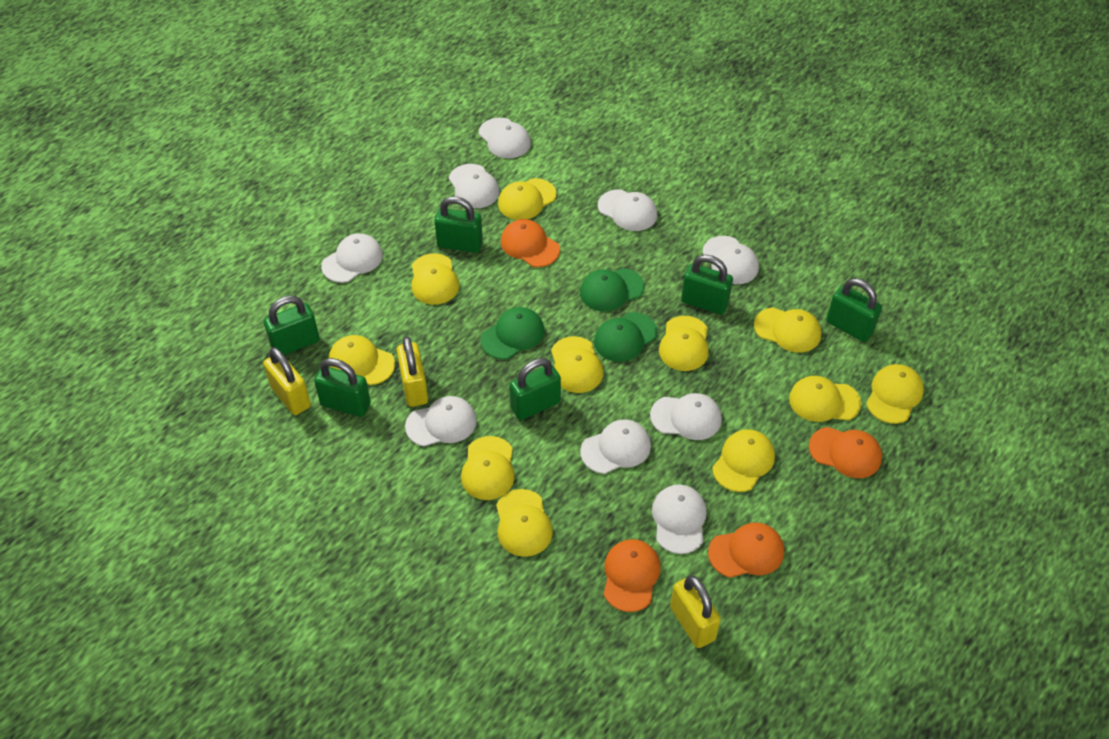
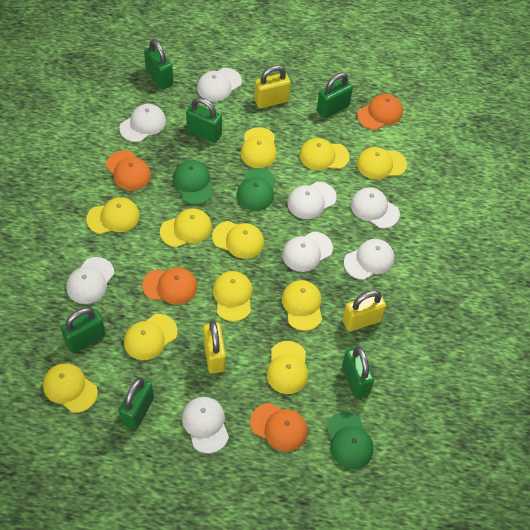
white cap: [321,233,383,283] [405,396,477,446] [449,164,500,208] [479,118,531,158] [580,420,651,474] [598,189,657,231] [650,393,722,440] [652,485,707,554] [703,236,759,284] = 9 -> [66,257,114,304] [120,104,166,142] [182,397,229,454] [197,68,242,101] [282,232,333,272] [287,182,337,219] [344,239,395,280] [351,187,400,229] = 8

